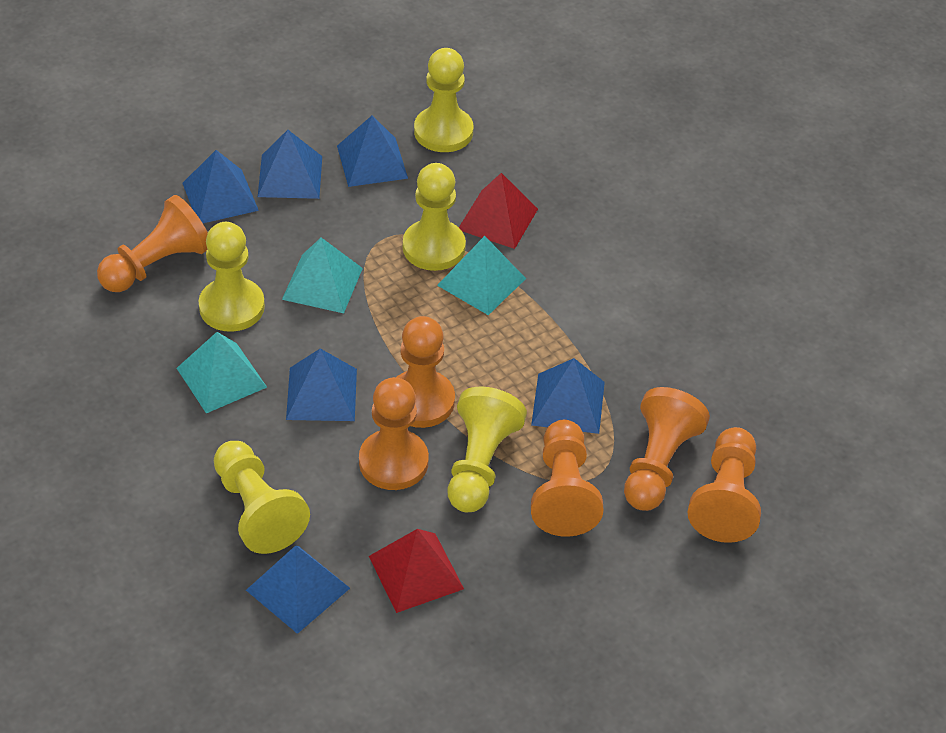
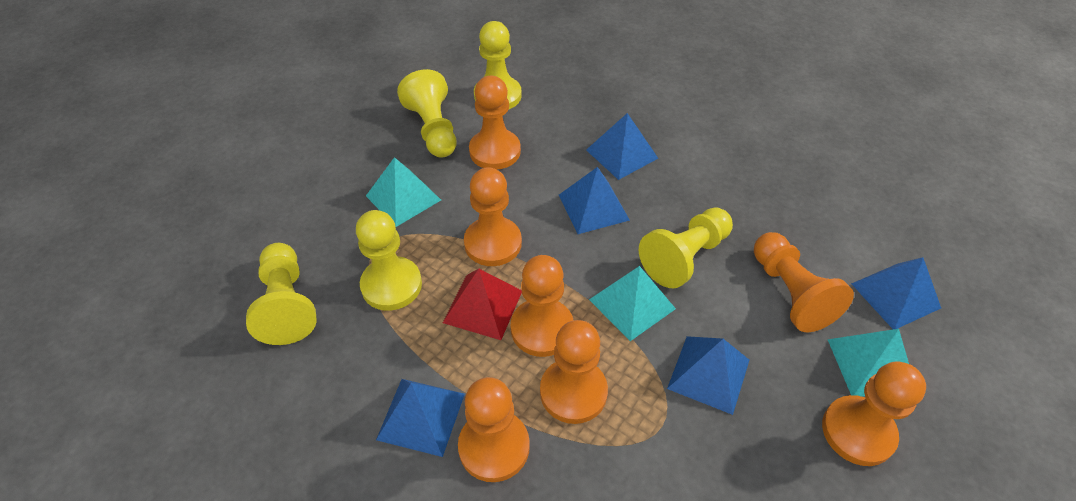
blue pyramid: [183,150,259,223] [246,545,350,634] [258,130,322,199] [286,349,357,421] [337,116,408,187] [531,358,605,434] = 6 -> [376,379,465,457] [559,167,630,234] [586,113,658,180] [667,336,749,415] [851,257,941,329] = 5
orange pawn: [97,195,208,292] [359,377,429,490] [397,316,455,428] [531,420,603,537] [624,387,710,511] [688,427,761,543] = 6 -> [458,377,530,482] [464,167,522,266] [469,76,521,170] [511,255,573,357] [540,320,608,424] [754,232,854,332] [822,361,926,466] = 7
red pyramid: [369,529,464,613] [459,173,538,249] = 2 -> [443,269,522,340] = 1

